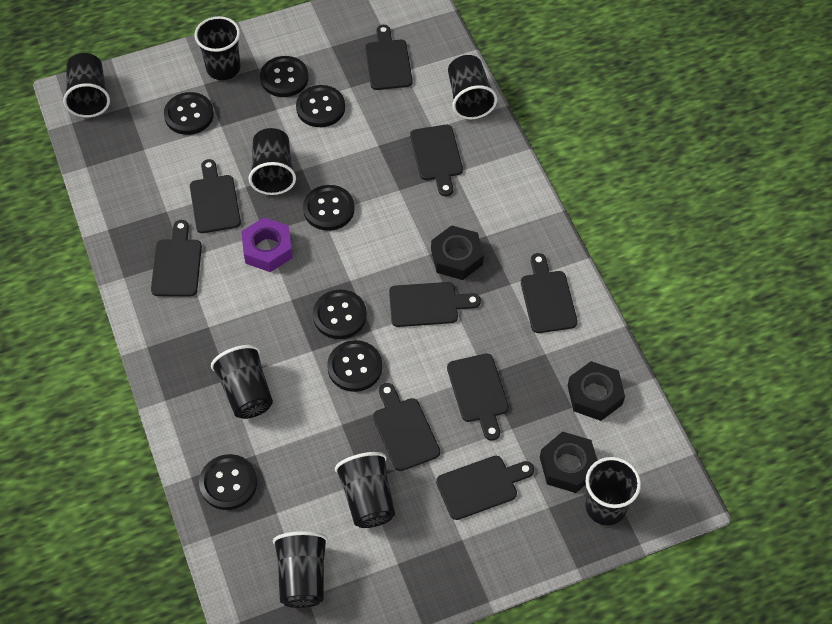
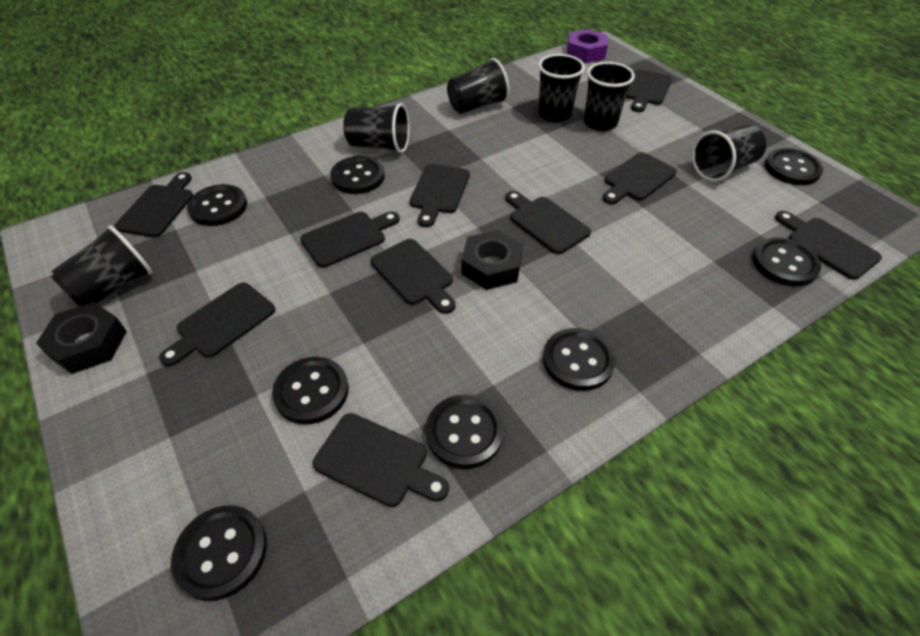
black button: [164,92,214,135] [199,454,257,510] [260,56,309,97] [296,85,345,127] [303,185,355,231] [313,290,367,339] [327,340,382,392] = 7 -> [171,505,267,601] [187,184,247,226] [272,357,349,425] [330,156,385,194] [426,395,504,469] [543,328,616,391] [753,237,821,286] [765,148,823,185] = 8
black cup: [63,53,110,117] [195,16,240,80] [211,345,273,419] [248,128,296,195] [273,531,328,608] [335,452,395,528] [448,55,497,119] [585,457,641,525] = 8 -> [51,225,152,306] [343,103,410,153] [447,58,510,114] [538,54,585,122] [584,62,635,131] [692,125,766,182] = 6
black cutting board: [151,220,202,297] [190,159,241,233] [365,25,413,90] [373,383,440,471] [389,282,481,327] [410,125,463,196] [436,456,534,520] [447,353,509,441] [521,253,578,333] = 9 -> [115,172,193,238] [159,283,275,366] [300,211,400,268] [313,413,449,507] [371,239,455,314] [409,164,470,227] [505,191,591,254] [602,152,677,204] [626,69,672,112] [775,211,882,280] = 10
black nut: [431,225,484,280] [540,431,597,493] [568,361,625,421] = 3 -> [36,302,127,374] [461,230,523,290] = 2

